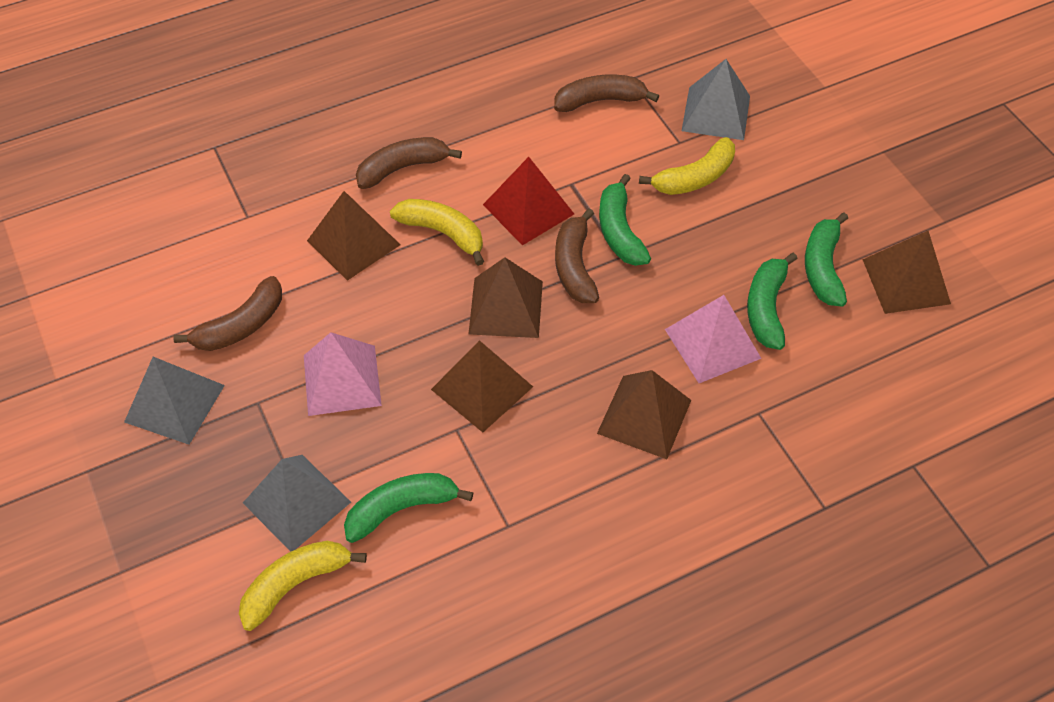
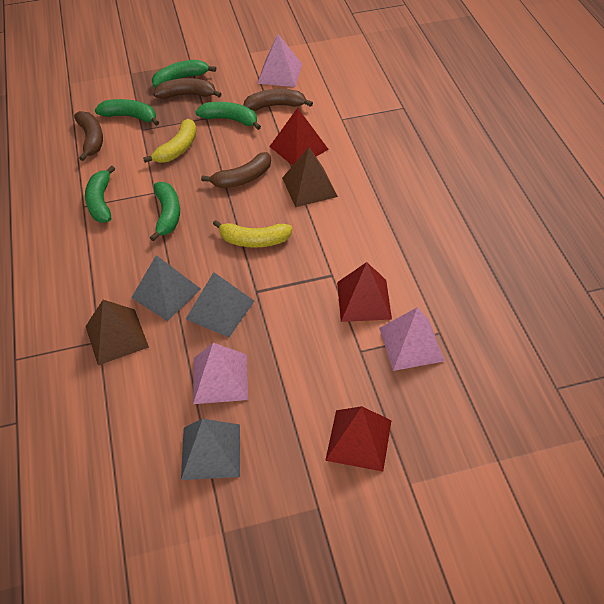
brown pyramid: [307,191,401,281] [431,340,533,432] [469,257,543,338] [597,370,691,459] [862,231,951,314] = 5 -> [85,300,149,365] [282,148,338,207] = 2
green banana: [344,473,473,543] [599,174,651,266] [747,252,797,350] [805,212,848,307] = 4 -> [85,166,115,222] [95,99,159,126] [150,182,180,241] [152,60,216,88] [196,102,261,130] = 5
pink pyramid: [304,332,382,416] [665,295,762,383] = 2 -> [193,343,248,404] [257,34,302,87] [379,307,444,371] = 3
red pyramid: [483,157,574,245] = 1 -> [269,108,329,166] [325,406,392,472] [337,262,392,322] = 3
yellow banana: [239,541,367,631] [390,199,484,266] [639,137,735,195] = 3 -> [143,119,197,163] [213,220,293,248] = 2

